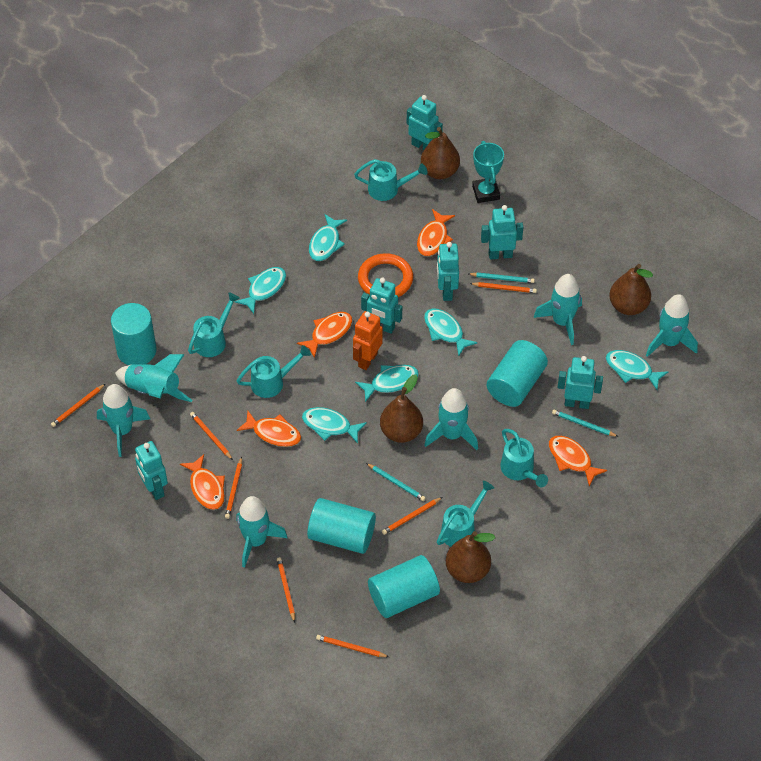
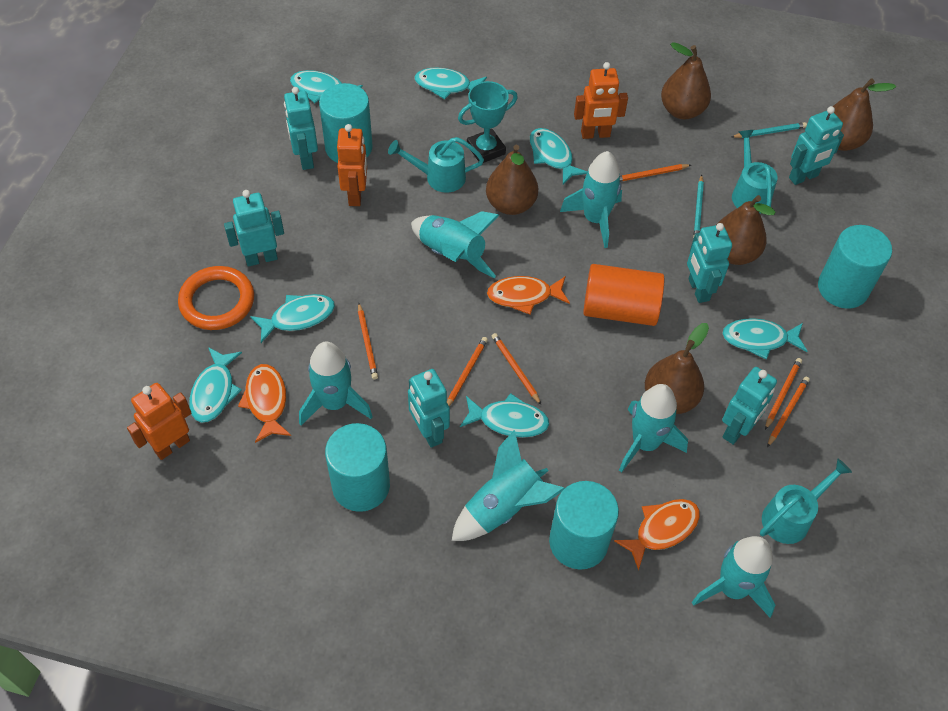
brown pear: [380,375,423,443] [421,127,460,179] [446,531,495,583] [609,264,653,315] = 4 -> [486,145,538,215] [645,323,709,414] [661,42,711,119] [716,195,775,265] [832,79,896,151] = 5
orange cylinder: none = 0 -> [583,264,664,326] = 1
orange fish: [180,454,225,510] [237,411,301,447] [297,312,352,358] [417,209,455,256] [549,436,607,486] = 5 -> [238,364,291,443] [487,276,570,314] [614,499,700,571] = 3
orange pencil: [51,384,105,427] [190,412,233,460] [225,457,242,519] [277,557,295,623] [316,635,389,657] [382,497,442,535] [470,282,537,293] = 7 -> [358,303,378,379] [447,337,488,406] [492,333,541,405] [620,164,691,182] [765,358,802,430] [767,376,810,447] = 6
orange robot: [353,311,382,370] = 1 -> [127,383,191,460] [337,124,367,206] [574,62,628,139] = 3
turquoise fish: [235,267,286,314] [302,407,367,444] [309,214,347,261] [355,365,419,402] [424,309,478,356] [606,350,668,390] = 6 -> [189,347,242,423] [250,294,335,343] [290,70,363,103] [414,68,487,99] [460,393,550,438] [530,128,587,185] [722,318,807,360] = 7
turquoise pencil: [366,463,425,501] [469,272,535,283] [552,410,619,437] = 3 -> [693,175,704,238] [732,122,807,138] = 2
turquoise watering can: [188,292,240,357] [237,345,311,398] [354,159,428,201] [437,481,494,547] [500,429,548,487] = 5 -> [388,137,484,193] [732,130,778,214] [760,459,852,544] = 3

